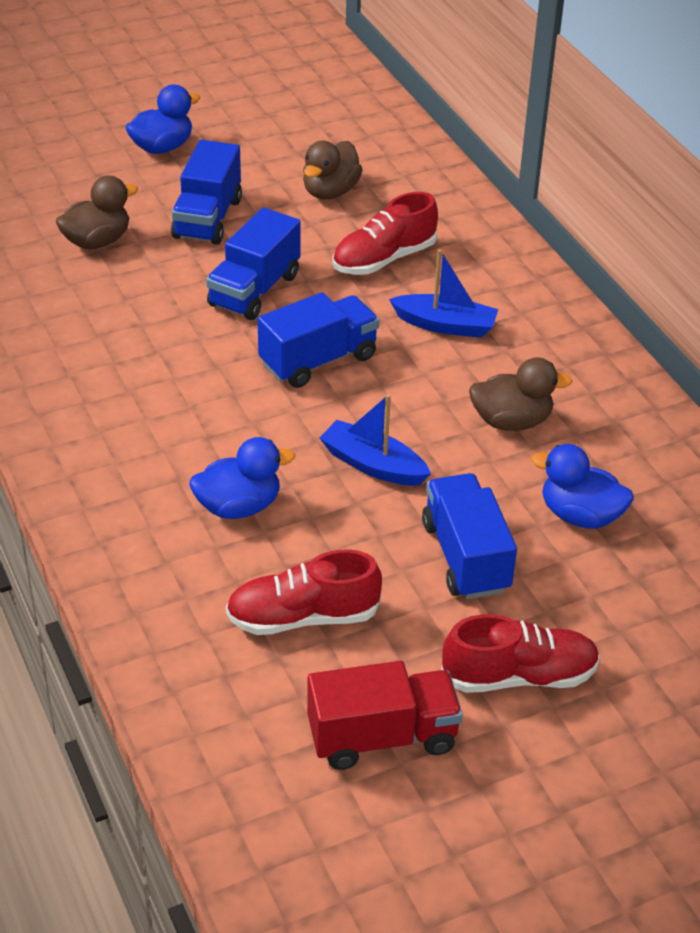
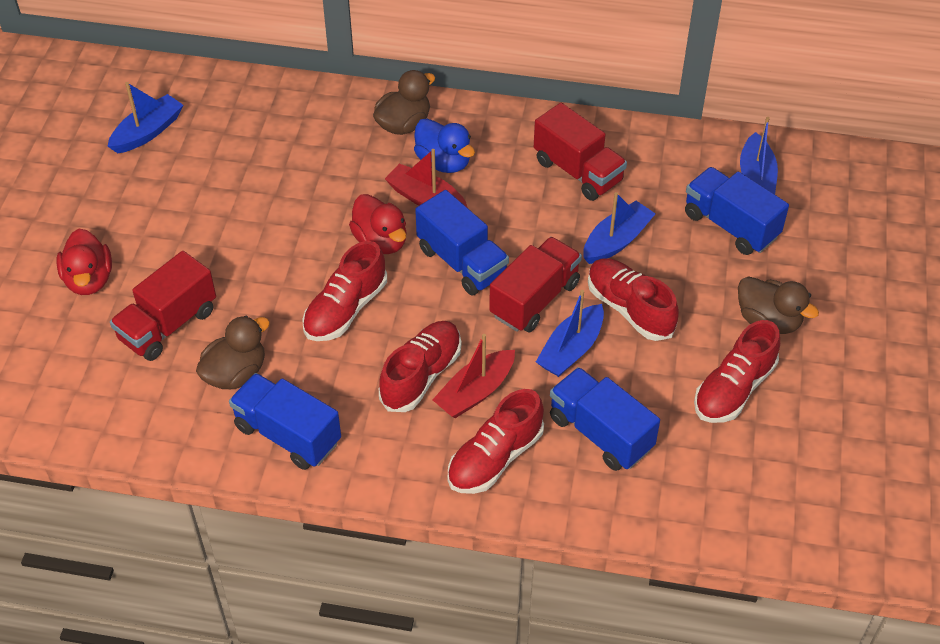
blue boat: [320,394,431,486] [389,249,498,338] = 2 -> [107,82,183,153] [536,290,604,377] [583,192,655,264] [740,117,778,194] = 4
blue duck: [125,85,200,154] [190,437,295,519] [531,444,633,529] = 3 -> [414,118,475,173] = 1
red boat: none = 0 -> [385,149,468,208] [432,334,515,418] = 2
red duck: none = 0 -> [56,229,112,295] [349,194,407,254] = 2
red shoe: [226,549,382,635] [332,192,438,275] [441,614,600,693] = 3 -> [302,241,387,341] [379,321,461,412] [448,389,544,494] [588,258,679,341] [694,320,780,423] = 5
red truck: [307,661,463,770] = 1 -> [110,251,216,361] [489,237,582,332] [534,103,627,201] = 3

